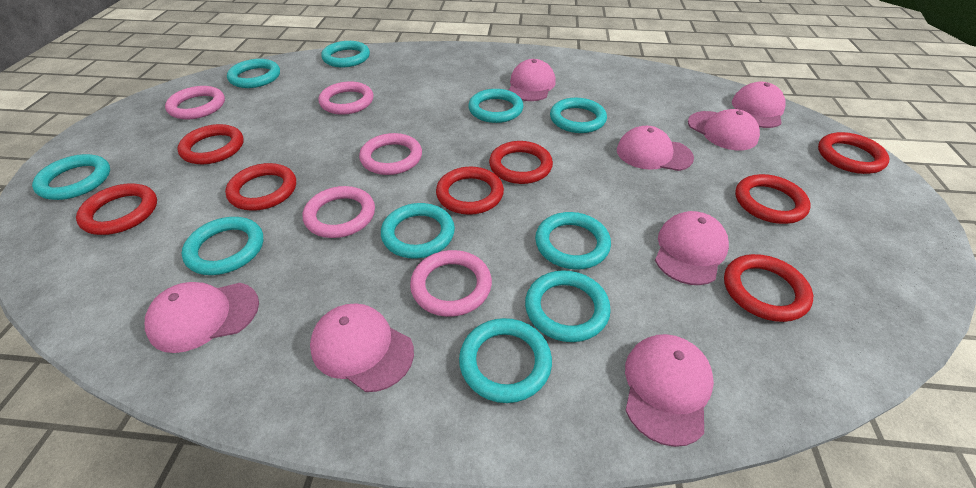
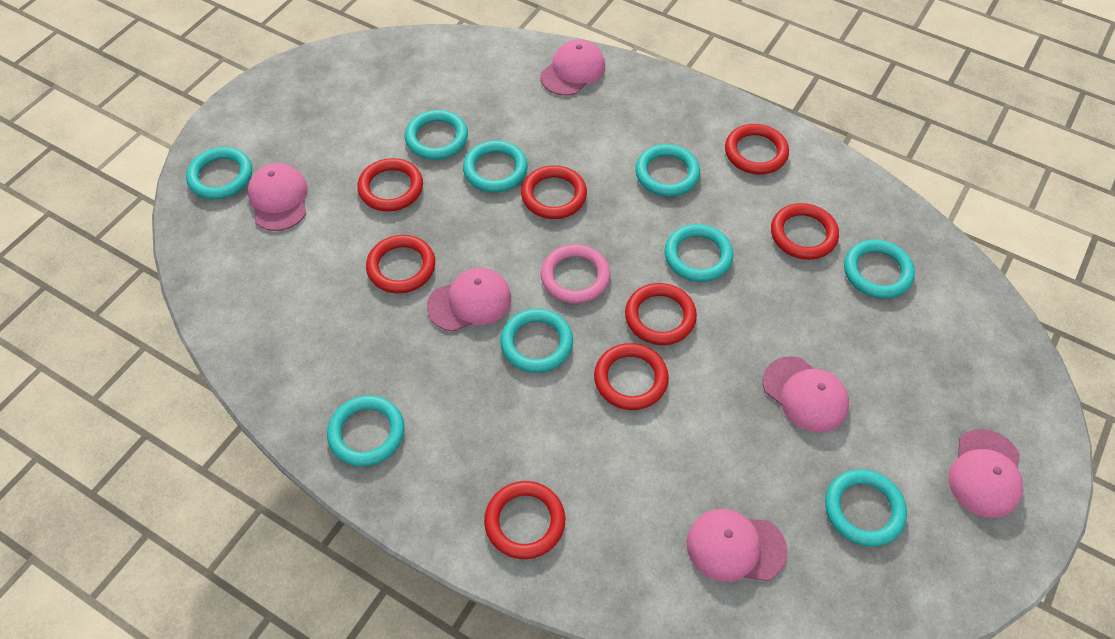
pink cap: [145,282,259,353] [310,303,414,392] [509,59,556,101] [617,126,694,171] [625,334,714,447] [655,211,729,285] [688,109,760,150] [732,82,786,128] = 8 -> [248,163,308,231] [427,268,511,332] [540,40,605,96] [687,509,788,582] [763,356,849,433] [948,429,1023,518] = 6
pink ring: [165,86,225,119] [303,186,375,238] [318,81,374,115] [359,133,422,175] [410,250,492,317] = 5 -> [541,244,610,304] = 1
turquoise ring: [32,154,110,200] [182,217,263,275] [227,59,280,88] [321,41,370,67] [381,203,455,259] [459,318,552,403] [468,89,523,123] [525,270,611,342] [535,212,611,270] [550,98,607,133] = 10 -> [186,147,252,199] [327,395,404,467] [405,110,468,160] [463,141,528,192] [500,309,573,373] [635,144,700,197] [664,224,733,282] [825,469,907,547] [844,240,915,299] = 9

